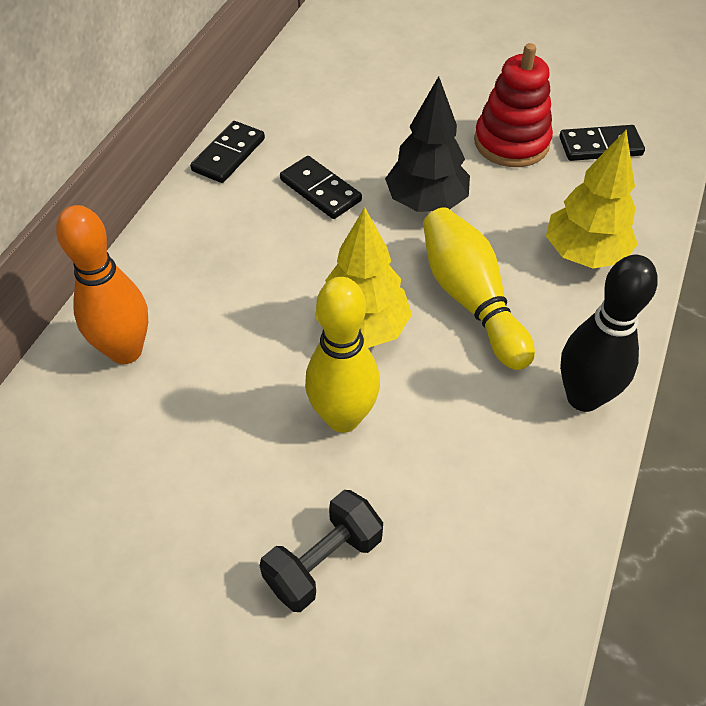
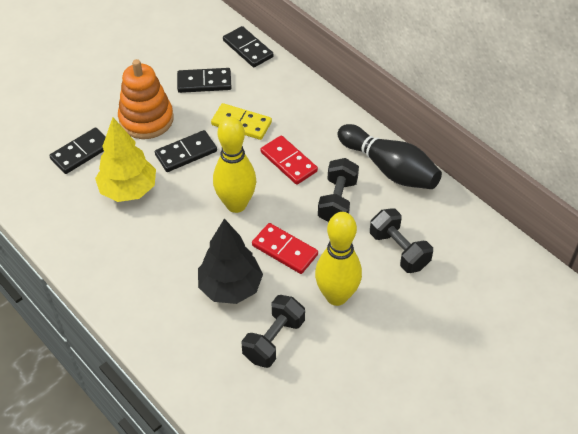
black domino: [190,121,265,183] [280,156,362,219] [559,125,645,161] = 3 -> [49,127,106,174] [155,130,217,172] [177,68,232,93] [223,26,273,67] = 4
black dumbbell: [260,490,383,612] = 1 -> [241,295,305,368] [318,158,359,222] [370,208,433,273] = 3
orange bowling pin: [56,205,148,364] = 1 -> none = 0
orange stacking toy: none = 0 -> [118,59,174,139] = 1
red domino: none = 0 -> [252,223,318,274] [261,135,318,185] = 2
red stacking toy: [474,43,553,167] = 1 -> none = 0
yellow domino: none = 0 -> [211,103,272,140] = 1
yellow tree: [315,207,412,348] [546,130,638,269] = 2 -> [95,118,156,202] = 1

